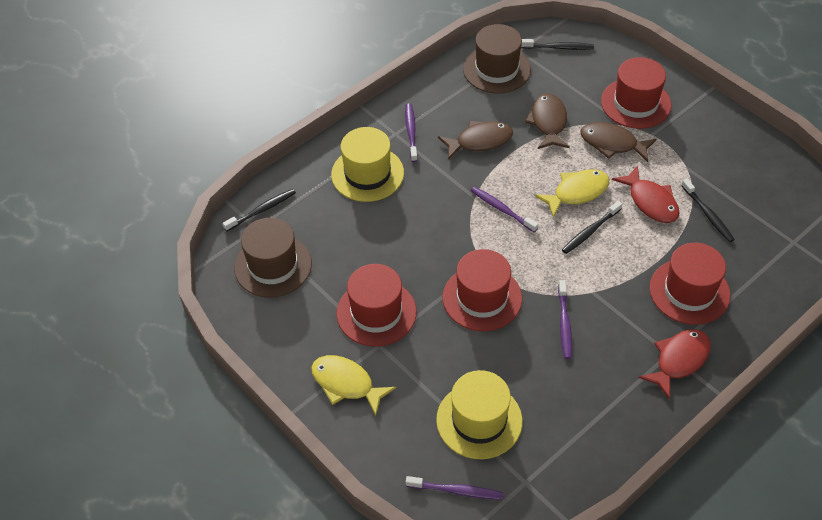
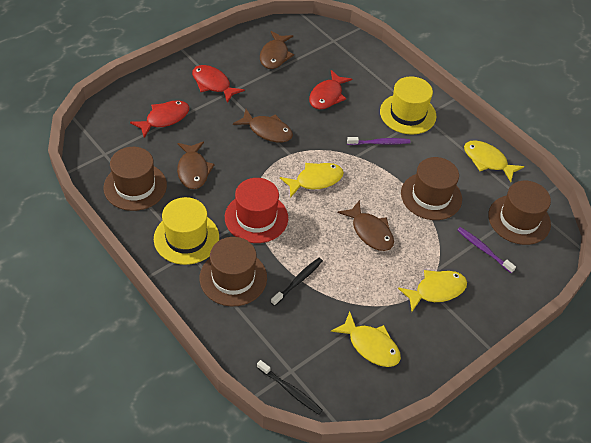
black toothbrush: [223,189,296,231] [521,39,594,50] [562,201,622,254] [681,179,735,242] = 4 -> [257,360,323,415] [271,258,323,306] = 2
brown fish: [438,121,513,160] [525,94,570,149] [580,122,657,162] = 3 -> [177,141,215,189] [233,109,293,142] [260,31,294,69] [338,200,394,251] = 4
brown hat: [234,218,312,298] [463,24,531,94] = 2 -> [103,147,167,211] [200,237,267,306] [401,157,462,220] [488,181,551,245] = 4
purple toothbrush: [405,103,418,162] [406,476,503,500] [471,187,538,232] [558,280,572,359] = 4 -> [347,137,410,145] [457,227,516,273] = 2
red fish: [612,165,680,223] [638,329,711,399] = 2 -> [130,100,189,138] [192,65,245,103] [309,70,352,109] = 3
red hat: [336,264,417,346] [443,249,522,331] [601,57,672,129] [649,243,730,325] = 4 -> [225,178,288,243] = 1
yellow fish: [311,355,396,416] [535,169,609,218] = 2 -> [280,163,344,197] [331,311,401,367] [398,270,467,311] [464,140,524,182] = 4

